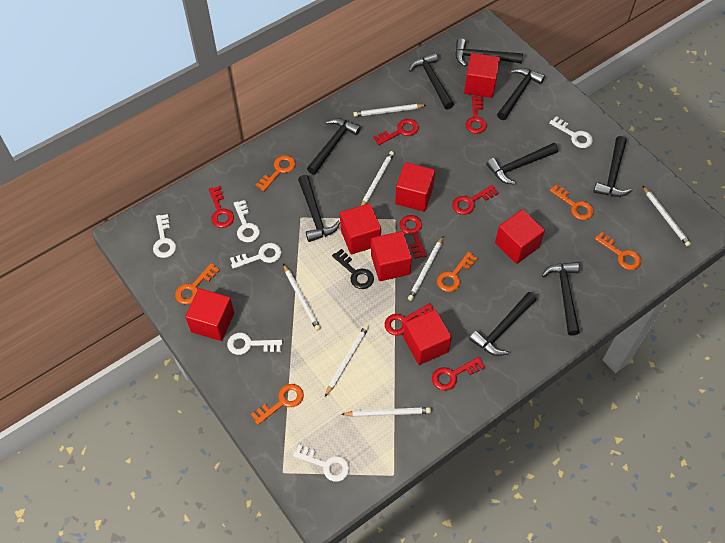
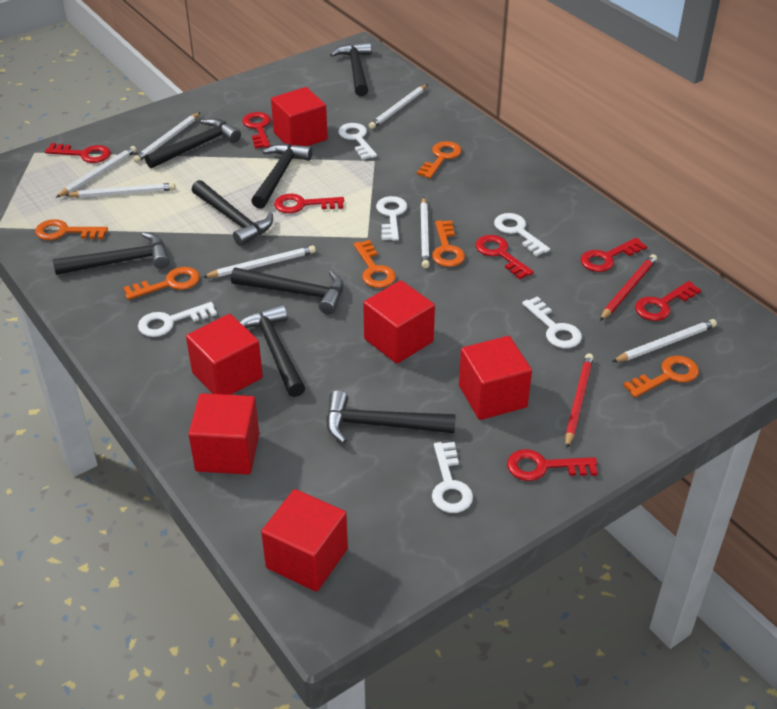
black hammer: [298,175,340,242] [307,118,361,175] [409,53,454,109] [455,38,523,66] [469,292,537,356] [486,143,558,185] [497,68,545,120] [542,262,580,336] [593,136,631,197] = 9 -> [53,232,169,275] [145,118,241,168] [192,180,273,246] [231,268,343,315] [240,304,305,397] [251,143,312,209] [326,390,456,444] [330,42,371,96] = 8
black key: [332,249,374,289] = 1 -> none = 0
red cube: [185,288,234,341] [340,203,381,254] [371,231,412,281] [395,162,435,212] [404,310,452,365] [464,53,500,98] [495,209,545,264] = 7 -> [186,314,263,395] [188,393,259,474] [261,489,348,592] [271,87,328,146] [363,280,435,364] [459,336,532,420] = 6
red pencil: none = 0 -> [565,353,594,449] [600,254,657,321] = 2

